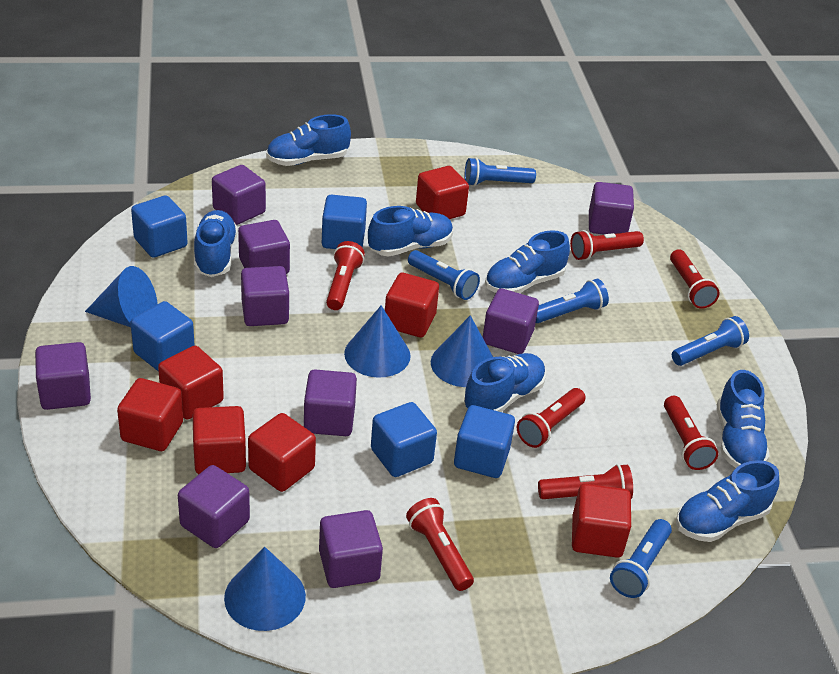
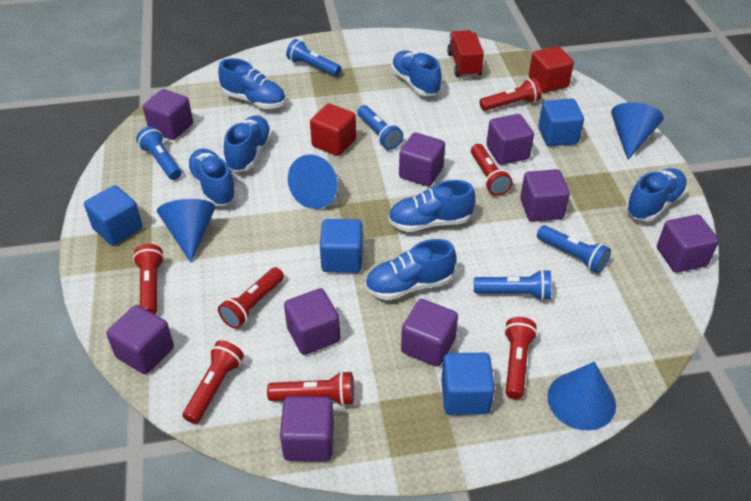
blue cube: [130,301,195,371] [131,195,188,258] [322,195,367,249] [371,402,437,477] [454,405,515,478] = 5 -> [84,185,142,245] [320,219,363,273] [441,353,495,415] [538,98,584,146] = 4
red cube: [117,378,183,451] [158,346,224,420] [193,406,246,474] [248,413,316,492] [385,273,439,338] [416,166,469,219] [572,484,631,558] = 7 -> [310,104,356,156] [529,46,574,93] = 2
red truck: none = 0 -> [447,30,484,78] = 1

